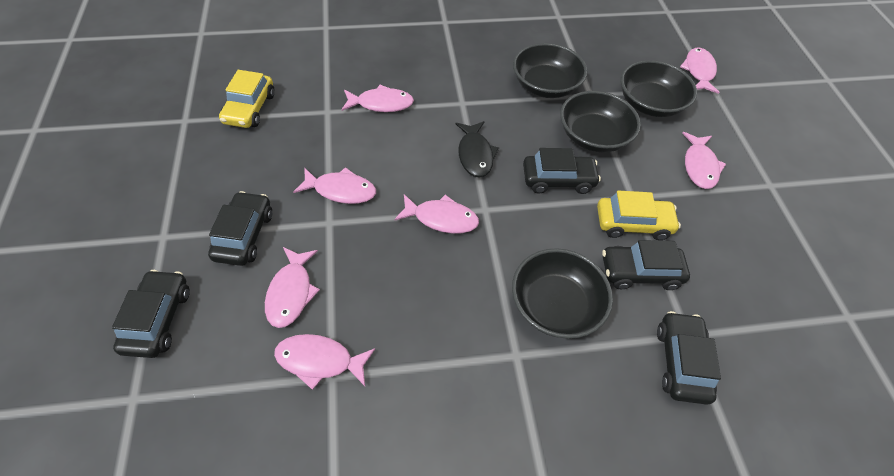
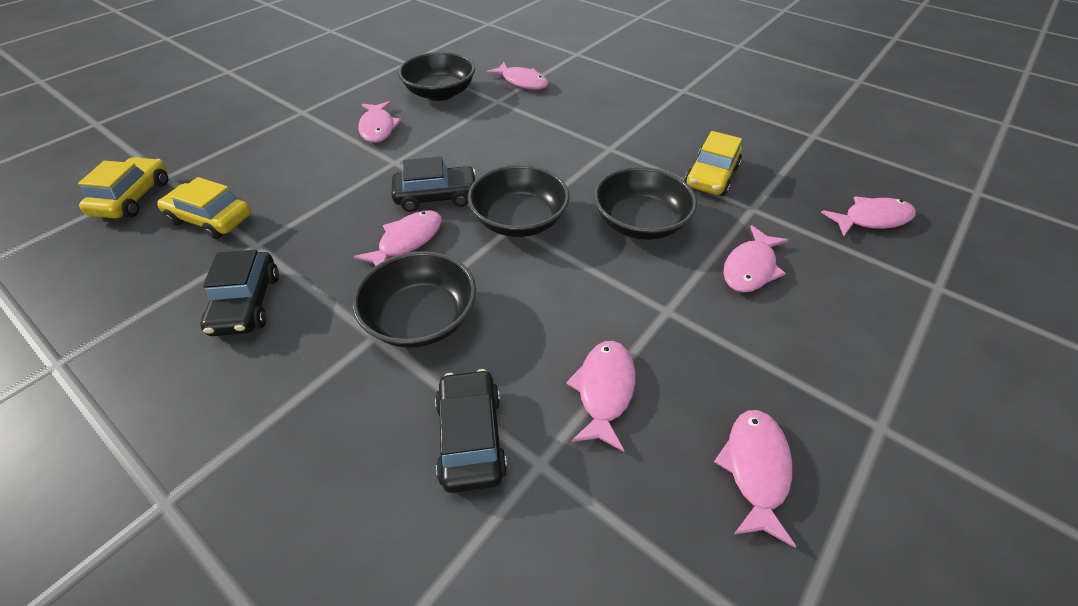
black car: [112,270,190,358] [208,191,272,266] [523,148,601,194] [602,240,690,290] [657,311,721,405] = 5 -> [201,250,279,336] [392,157,476,212] [435,369,507,493] = 3
black fish: [455,121,499,178] = 1 -> none = 0
yellow car: [219,70,275,128] [597,191,681,240] = 2 -> [78,157,168,218] [157,177,251,239] [684,131,742,196] = 3

